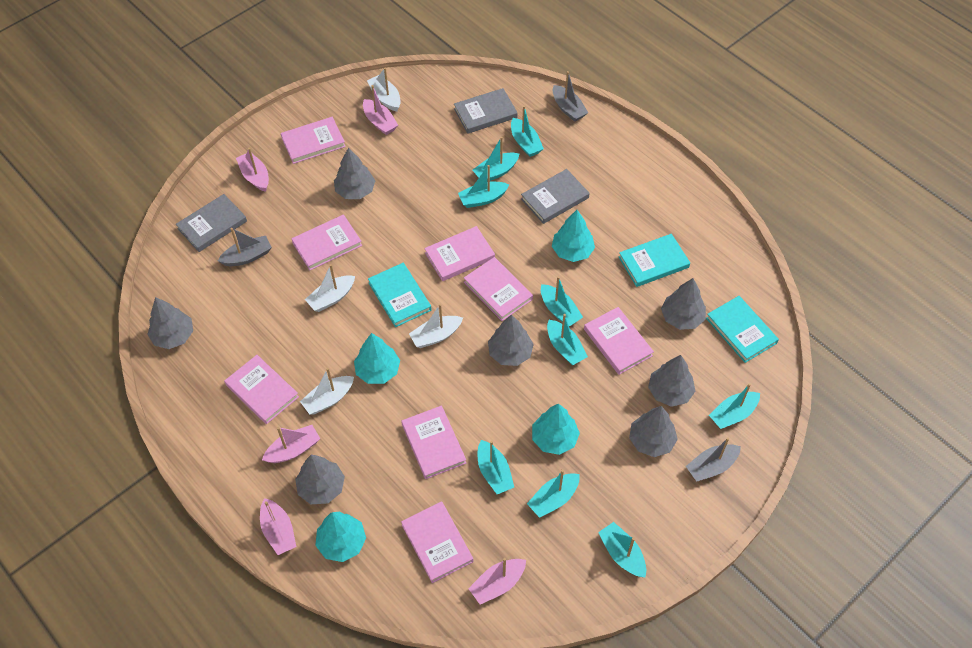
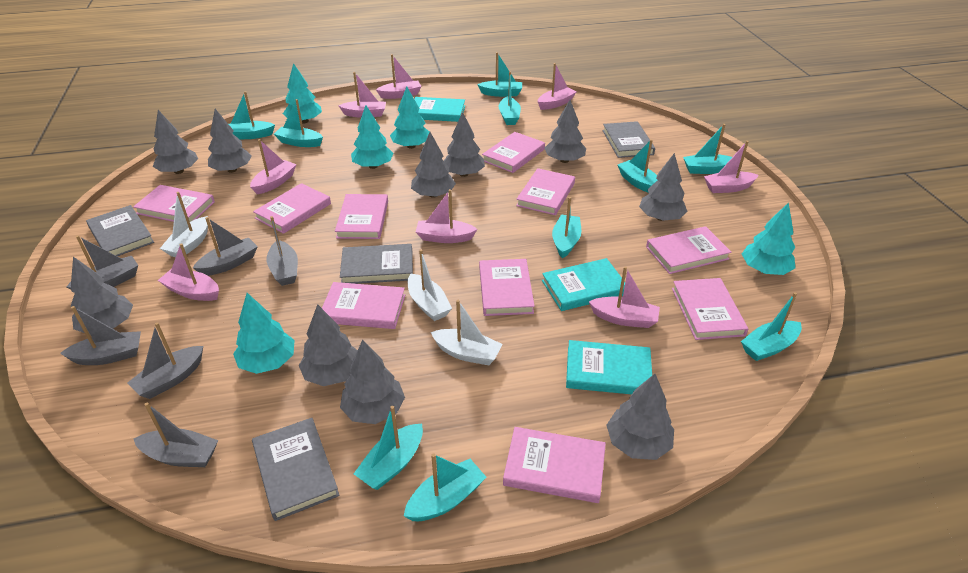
grey boat: [218,228,272,266] [553,71,588,122] [686,437,741,481] = 3 -> [60,306,141,365] [66,235,138,290] [127,322,203,399] [134,402,218,467] [193,217,258,276] [266,216,298,286] = 6
grey book: [176,194,247,252] [454,88,518,134] [521,169,590,224] = 3 -> [86,205,154,256] [252,418,339,521] [340,244,413,284] [602,121,655,158] = 4
grey tree: [147,297,193,349] [295,455,345,504] [334,147,375,199] [488,314,534,366] [629,406,678,457] [648,355,695,407] [661,278,706,330] = 7 -> [70,257,133,334] [153,110,198,174] [208,109,252,173] [299,304,357,386] [340,340,405,424] [411,132,456,198] [444,112,485,177] [545,100,586,163] [607,374,674,460] [639,153,688,221] = 10
pink boat: [236,148,269,192] [260,498,296,555] [262,425,320,463] [363,85,398,135] [468,558,526,605] = 5 -> [158,243,219,301] [250,139,297,194] [338,72,386,118] [376,54,422,99] [416,189,477,243] [538,63,576,110] [589,266,660,328] [704,141,759,193] = 8
pink book: [224,355,299,424] [281,117,346,164] [292,214,362,270] [401,406,466,479] [401,501,473,583] [424,226,495,281] [464,257,533,321] [584,307,654,375] = 8 -> [133,185,215,222] [253,183,331,234] [322,282,405,329] [335,194,388,239] [479,259,535,316] [482,132,545,173] [503,427,606,503] [516,168,575,215] [646,226,731,274] [672,278,748,340] = 10
turquoise boat: [458,165,509,208] [473,137,519,182] [478,440,514,494] [511,106,544,157] [527,470,580,518] [541,276,583,326] [547,314,588,365] [598,522,646,578] [709,383,760,429] = 9 -> [229,91,275,139] [274,99,323,147] [354,406,423,490] [404,453,486,521] [477,52,522,97] [499,72,521,125] [552,197,581,258] [618,139,657,193] [683,124,732,174] [741,292,802,361] = 10
turquoise tree: [315,512,366,562] [354,333,400,384] [532,404,580,455] [552,210,595,262] = 4 -> [233,293,295,374] [283,63,322,123] [351,105,394,169] [390,86,429,149] [742,202,795,275] = 5
white boat: [300,368,354,415] [305,264,355,312] [367,68,401,112] [409,304,463,348] = 4 -> [160,192,208,257] [408,249,452,321] [431,300,502,365] = 3

